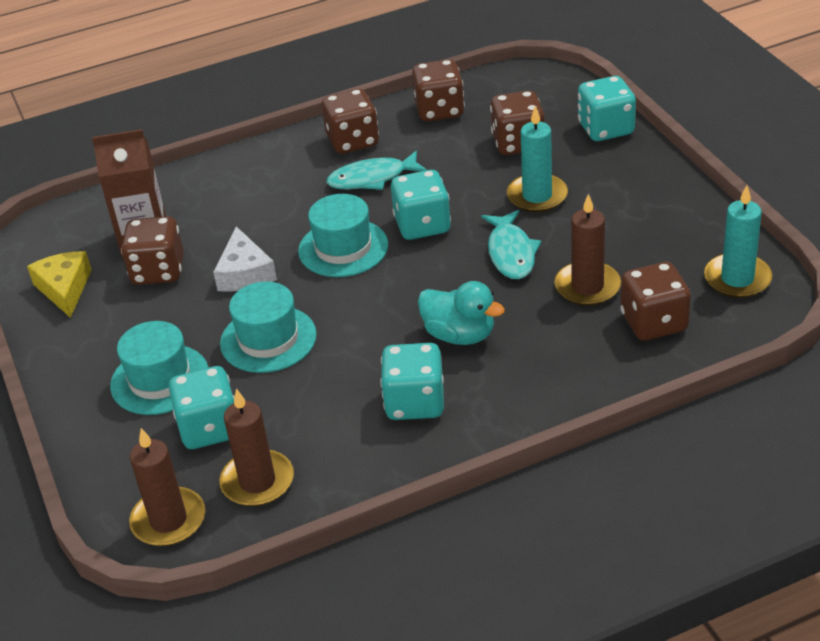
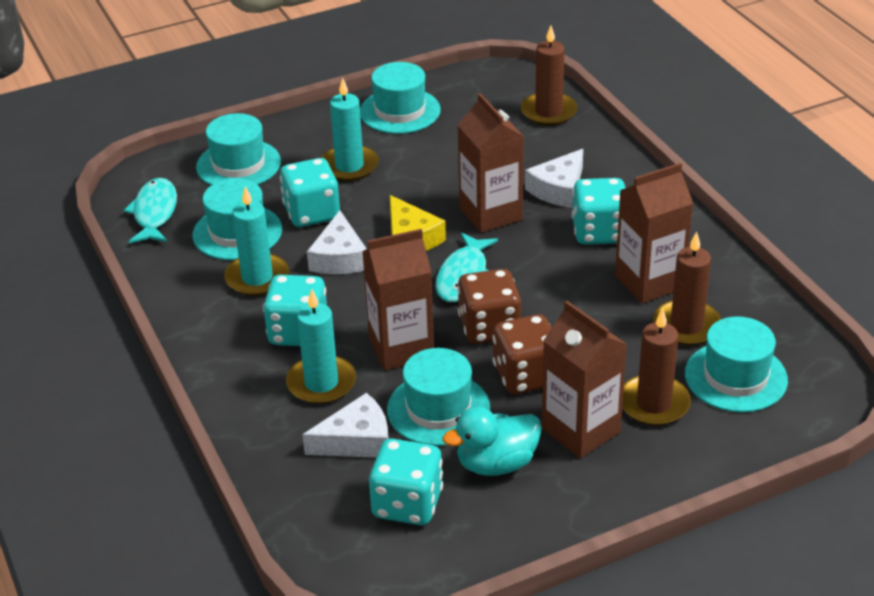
brown carton: [92,129,166,257] = 1 -> [363,229,434,370] [458,93,524,233] [542,301,627,459] [615,163,693,304] = 4
brown dice: [121,216,184,285] [322,89,379,154] [412,59,465,121] [490,91,545,155] [620,262,691,341] = 5 -> [457,269,521,344] [492,314,552,394] = 2
turquoise candle: [507,106,568,212] [704,185,772,298] = 2 -> [224,186,289,296] [286,289,356,404] [321,78,379,181] = 3
turquoise hat: [110,321,209,415] [220,281,317,373] [298,194,388,277] = 3 -> [193,178,282,260] [196,113,281,185] [360,62,441,134] [387,348,490,446] [685,316,788,412] = 5
white cheese: [213,226,277,292] = 1 -> [302,393,388,458] [307,210,367,274] [525,149,583,208] = 3

